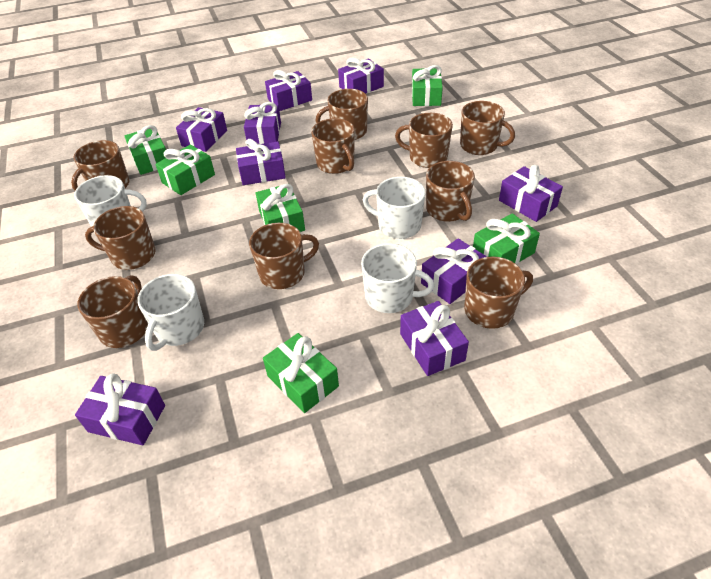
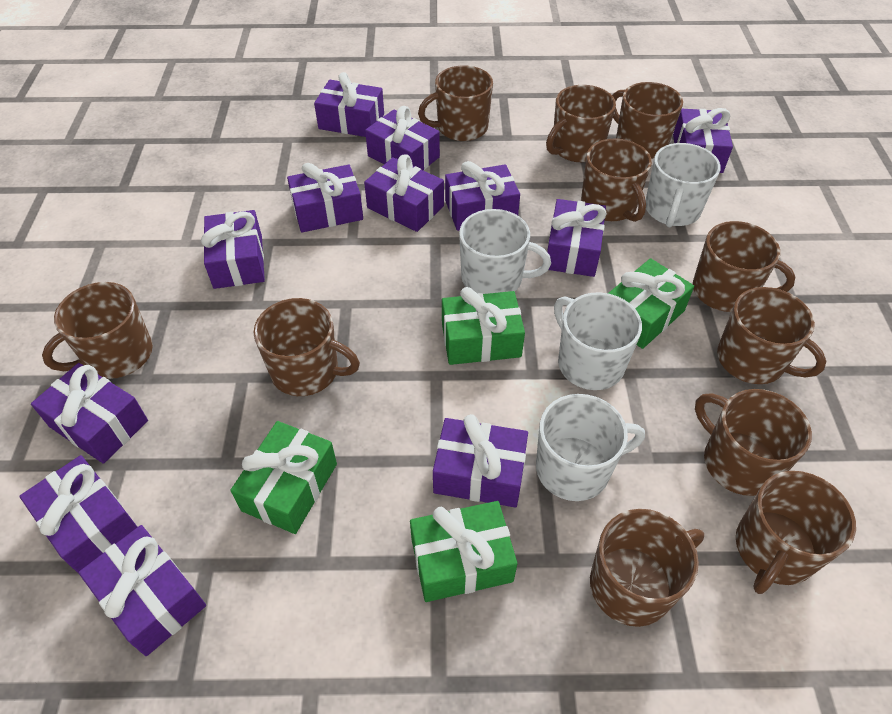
brown mug: [71,140,130,191] [78,275,148,348] [85,206,156,270] [249,223,319,289] [311,118,355,174] [316,89,368,140] [395,113,453,168] [426,161,475,222] [460,101,515,155] [464,256,533,329] = 10 -> [42,282,153,379] [253,298,360,396] [418,66,493,141] [546,85,616,162] [581,138,652,222] [590,509,704,627] [612,82,683,159] [693,221,796,312] [695,389,812,496] [717,287,826,384] [736,471,856,594] = 11
green gift: [124,125,166,175] [155,145,215,195] [256,184,305,232] [263,333,339,413] [412,65,443,106] [473,213,540,264] = 6 -> [231,421,337,534] [410,501,517,602] [442,287,525,365] [608,258,694,349] = 4
purple gift: [75,373,165,445] [176,107,227,152] [236,139,286,185] [244,102,281,144] [265,70,312,111] [338,58,384,94] [400,301,469,376] [421,238,487,304] [499,165,563,222] = 9 -> [19,455,137,574] [31,363,148,464] [79,525,206,656] [201,210,265,289] [287,163,363,233] [314,72,384,137] [364,154,444,232] [365,106,440,170] [433,414,528,507] [445,161,520,231] [547,199,607,277] [673,108,733,173] = 12

